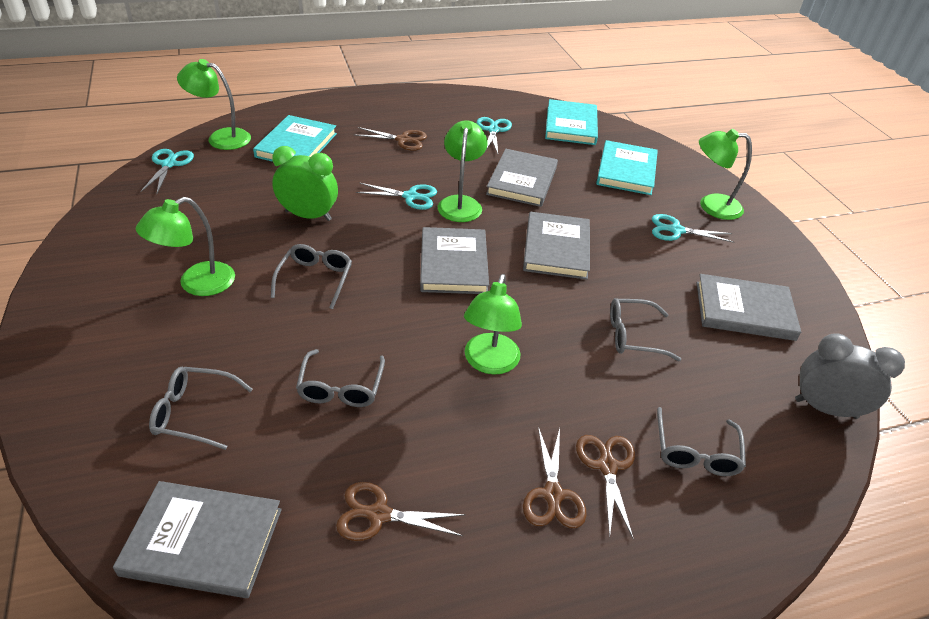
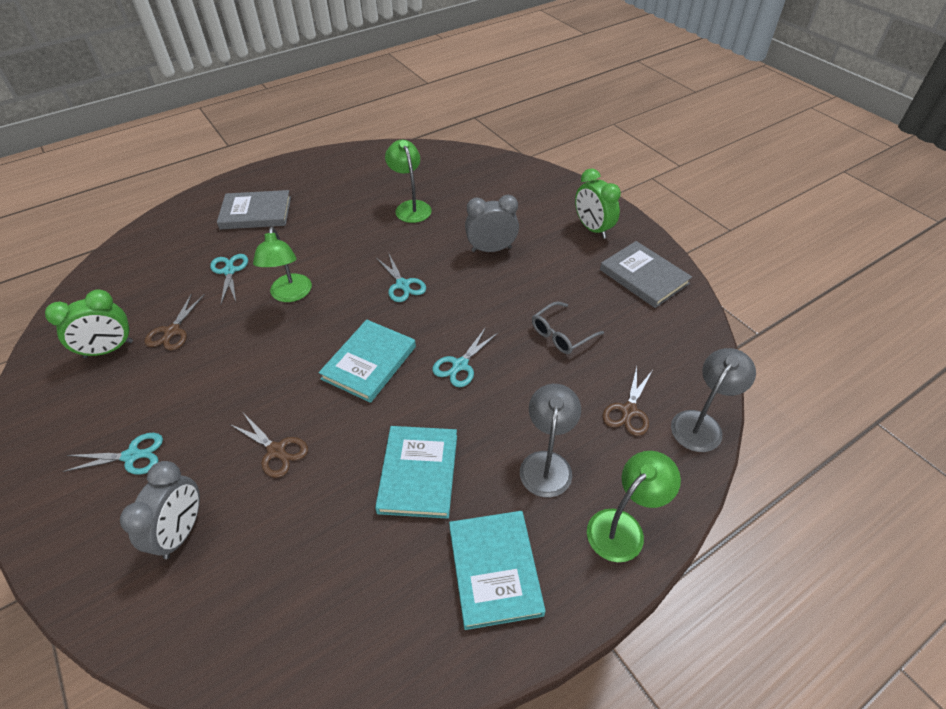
brown scissors: [336,482,466,541] [355,127,427,151] [523,427,586,528] [576,435,635,539] = 4 -> [144,293,205,350] [229,413,308,478] [603,367,653,436] = 3
green clock: [272,146,338,221] = 1 -> [45,290,133,358] [575,169,621,239] = 2
green lamp: [136,197,235,296] [177,59,251,150] [438,120,488,222] [464,274,522,375] [699,129,752,220] = 5 -> [253,227,312,302] [385,140,432,223] [587,451,681,562] = 3
grey book: [113,481,282,598] [420,227,489,294] [486,149,558,207] [523,212,590,280] [696,274,801,341] = 5 -> [217,190,291,229] [600,241,692,308] = 2
grey clock: [795,333,905,419] = 1 -> [120,461,200,559] [465,195,519,252] = 2
grey glasses: [149,367,253,450] [271,244,352,309] [296,349,385,407] [610,298,681,361] [657,407,746,476] = 5 -> [532,302,604,354] = 1
grey lamp: none = 0 -> [520,384,581,498] [671,348,756,452] = 2

